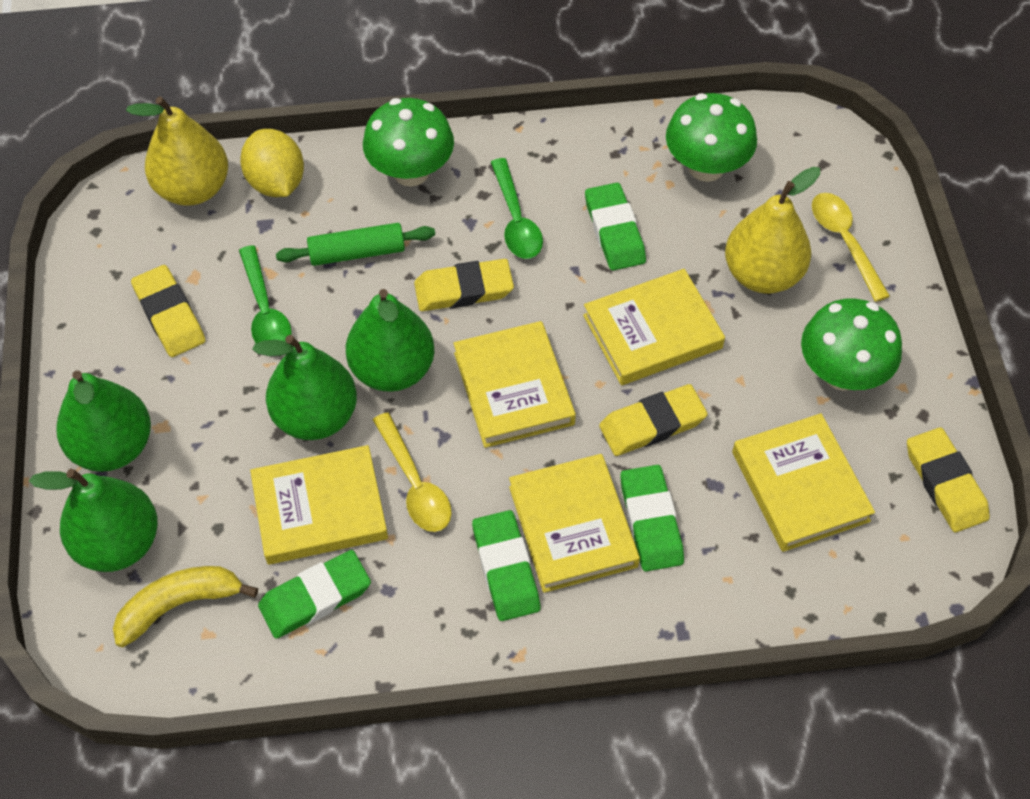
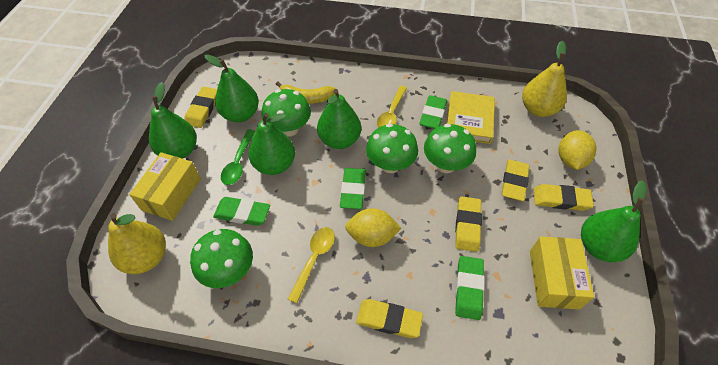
green mushroom: [363,98,454,187] [666,93,757,182] [801,298,902,391] = 3 -> [190,229,253,288] [262,89,311,137] [366,124,418,173] [424,124,476,173] = 4
green pear: [29,469,158,572] [56,370,151,472] [252,335,357,440] [346,289,434,391] = 4 -> [149,82,197,159] [204,54,259,122] [248,113,295,175] [317,89,361,149] [581,180,647,262] = 5
green rolling pin: [276,223,435,266] = 1 -> none = 0
green spoon: [239,245,292,343] [491,158,543,259] = 2 -> [221,129,255,185] = 1
yellow book: [250,445,388,565] [454,321,576,448] [509,454,640,593] [583,269,725,385] [732,413,875,552] = 5 -> [447,91,495,144] = 1
yellow box: none = 0 -> [129,152,201,221] [530,236,594,310] = 2
yellow eraser: [131,265,206,357] [414,259,514,311] [599,384,708,456] [907,427,990,532] = 4 -> [184,87,217,128] [356,299,423,338] [455,196,482,252] [501,160,530,201] [534,184,594,211] = 5
yellow lemon: [240,129,304,197] = 1 -> [345,208,401,247] [558,130,597,170] = 2

